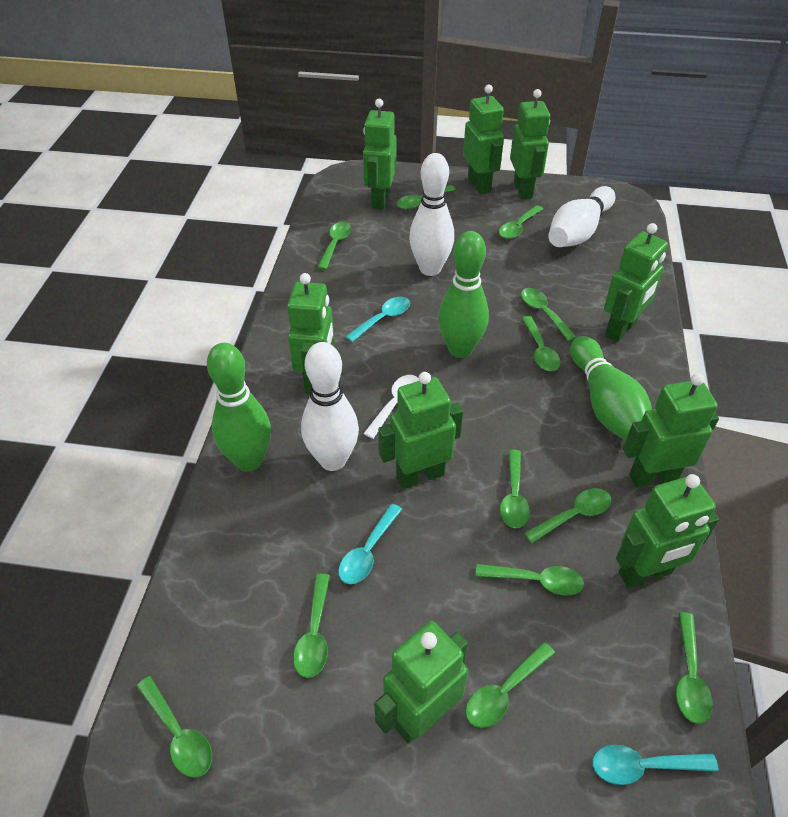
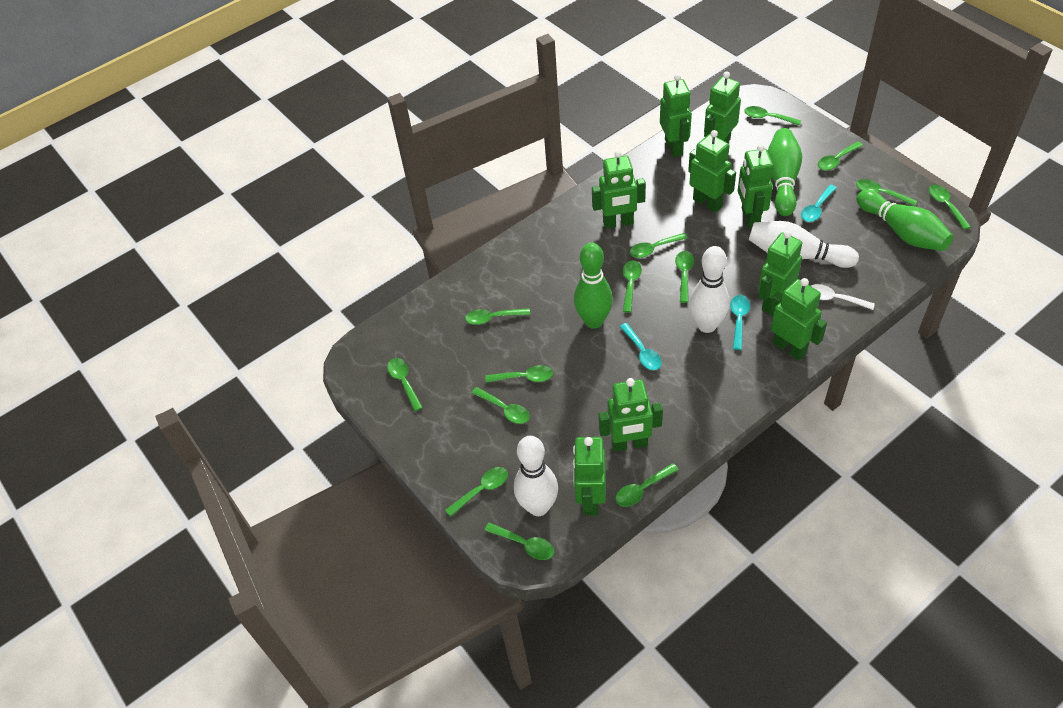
green spoon: [136,676,212,778] [293,574,330,678] [317,222,351,270] [397,185,455,209] [465,642,555,728] [475,564,584,595] [499,205,543,239] [500,449,530,528] [521,288,576,341] [522,316,560,371] [524,488,611,543] [676,612,713,724] = 12 -> [387,358,423,411] [445,467,508,517] [465,308,530,325] [472,387,530,424] [484,523,554,560] [485,365,553,383] [615,463,679,507] [623,260,642,313] [630,233,688,258] [675,251,694,303] [744,106,801,126] [818,142,863,170] [856,179,917,206] [929,185,971,230] = 14

